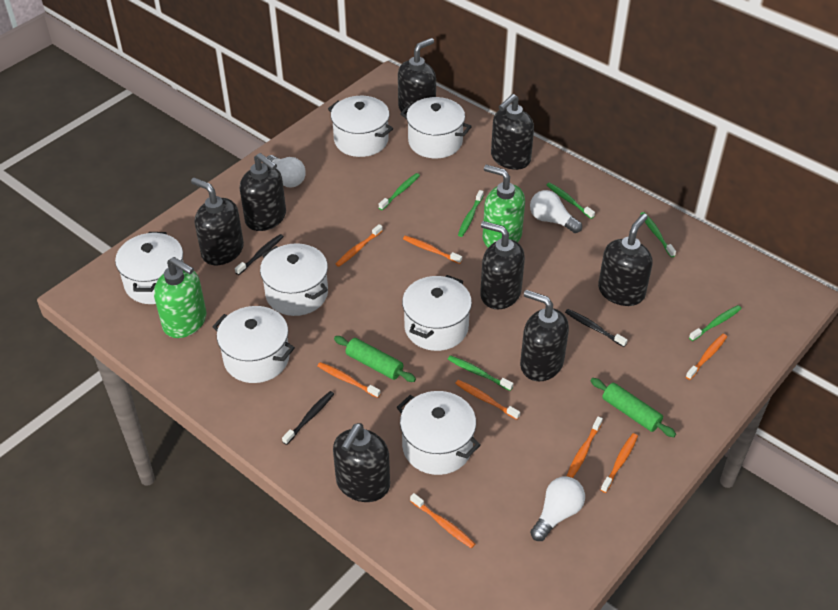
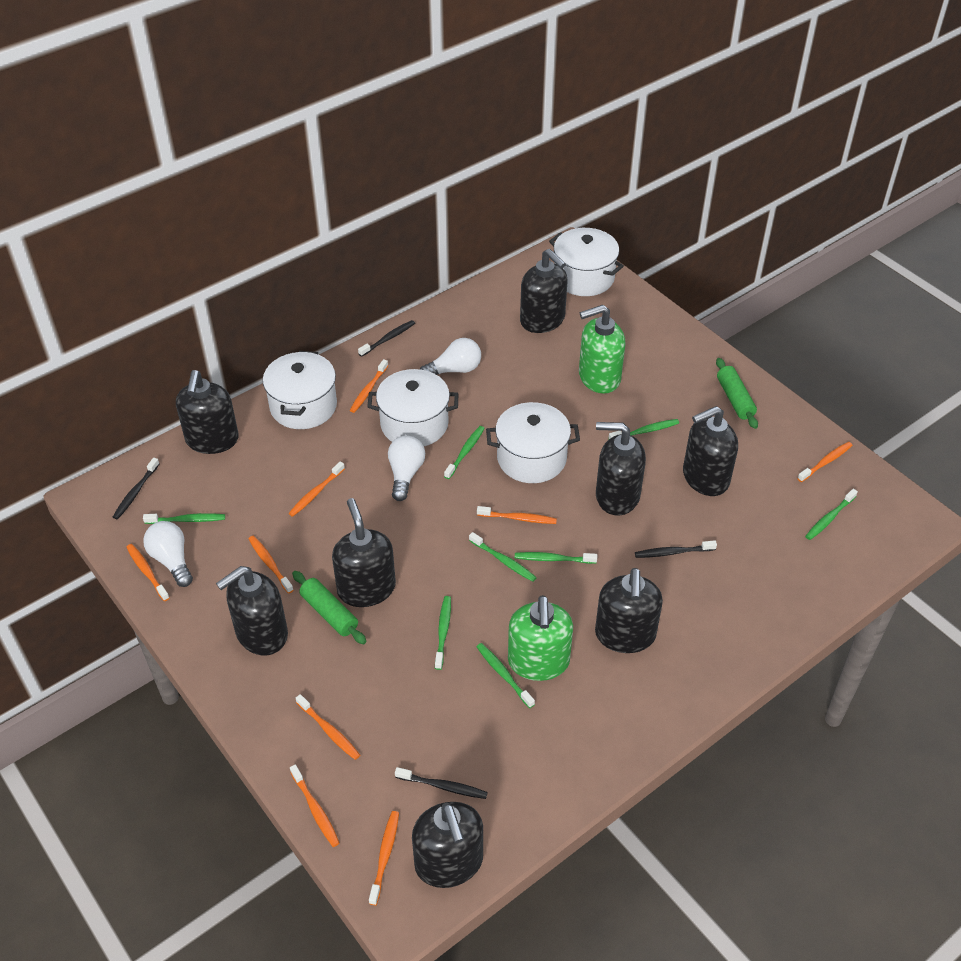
black toothbrush: [235,234,284,275] [282,391,334,445] [565,309,627,347] = 3 -> [113,458,159,519] [358,320,415,357] [395,767,488,799] [635,540,717,558] = 4
green toothbrush: [379,173,420,210] [448,355,513,391] [458,190,484,237] [547,183,595,219] [640,212,676,257] [689,305,742,341] = 6 -> [143,513,225,524] [435,596,451,670] [444,426,484,479] [469,532,537,582] [476,643,535,708] [515,552,597,564] [609,419,679,439] [805,489,858,540] = 8
orange toothbrush: [318,362,381,398] [336,224,383,267] [403,235,462,264] [410,493,475,549] [455,380,520,420] [567,416,603,478] [601,433,638,493] [686,334,727,380] = 8 -> [126,544,170,601] [249,536,294,594] [288,461,345,517] [290,764,340,847] [296,694,360,760] [350,359,388,413] [369,811,399,905] [477,506,557,524] [797,442,853,482] = 9
white pot: [115,232,184,304] [212,306,295,383] [260,243,328,316] [328,96,393,157] [397,391,481,475] [400,97,472,158] [402,275,472,351] = 7 -> [263,351,337,429] [367,369,458,446] [486,402,580,483] [549,228,624,296] = 4

